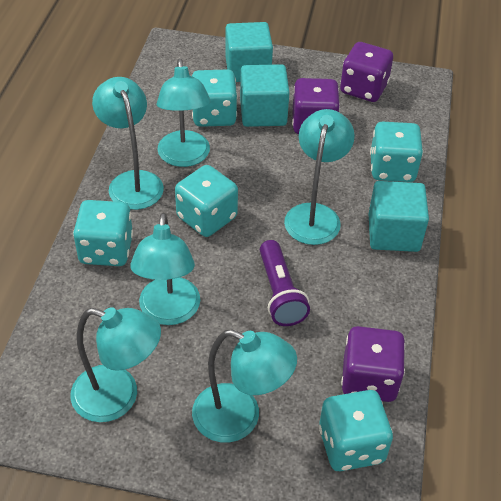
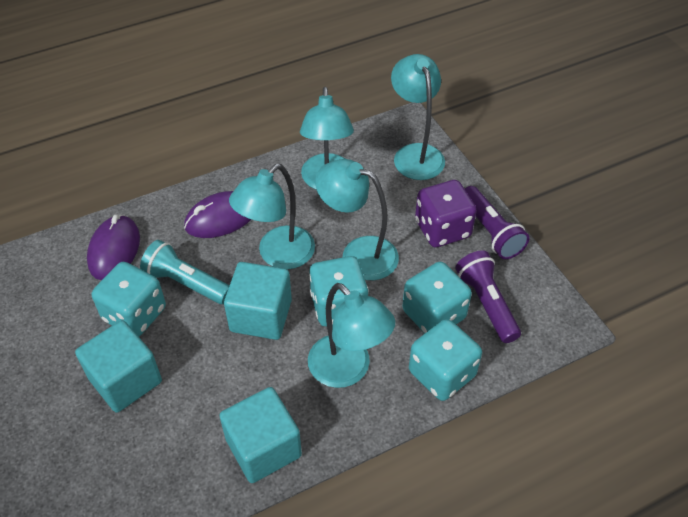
purple dice: [292,78,340,134] [340,42,393,102] [341,326,405,402] = 3 -> [415,180,477,247] = 1
purple flashlight: [260,240,310,326] = 1 -> [455,250,521,343] [465,186,529,259] = 2
purple mouse: none = 0 -> [87,215,140,280] [184,191,251,238] = 2
turquoise dice: [73,200,133,266] [175,165,238,237] [192,69,238,127] [319,390,393,471] [370,122,423,182] = 5 -> [92,262,166,337] [309,256,369,326] [402,262,472,333] [409,319,482,401] = 4
turquoise flashlight: none = 0 -> [140,240,230,304] = 1
turquoise lamp: [71,307,161,422] [92,77,164,210] [130,213,200,325] [157,59,211,167] [192,329,297,443] [284,109,355,245] = 6 -> [229,164,315,269] [300,87,354,190] [308,283,395,388] [315,159,399,280] [391,54,445,180] = 5

